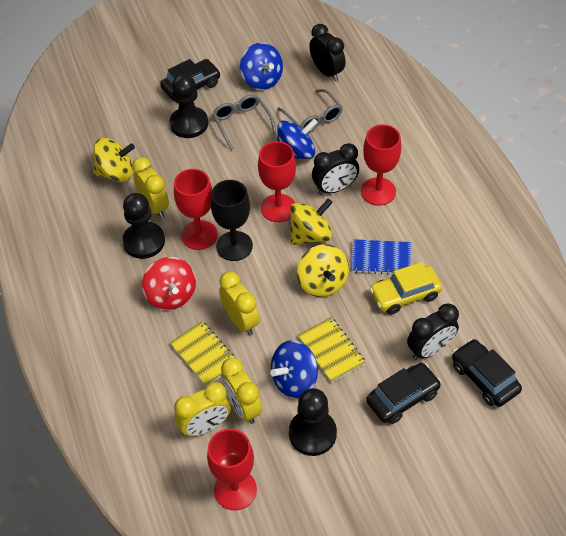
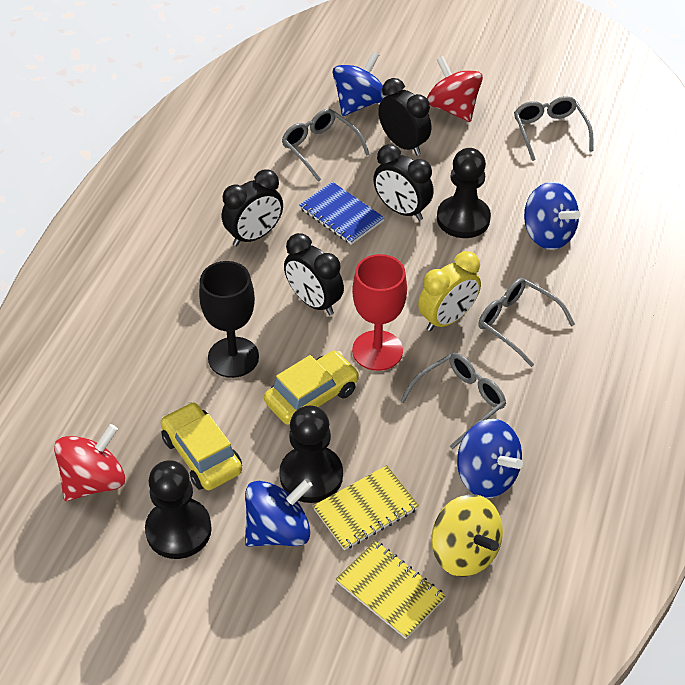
black car: [160,59,221,100] [366,363,441,424] [452,339,522,407] = 3 -> none = 0
black clock: [309,24,346,81] [312,143,359,195] [407,303,459,360] = 3 -> [222,169,283,246] [284,233,344,315] [373,144,434,221] [378,78,431,156] = 4
blue spinning top: [240,43,283,90] [270,340,318,398] [277,119,318,159] = 3 -> [245,478,312,547] [333,52,387,116] [457,419,523,498] [524,182,581,250] = 4
grey glasses: [212,95,276,150] [277,89,343,133] = 2 -> [282,109,369,182] [400,353,506,449] [478,278,575,367] [514,96,593,161] = 4
red goblet: [174,169,218,250] [207,429,257,510] [258,141,296,222] [361,124,401,206] = 4 -> [352,254,407,371] = 1
red spinning top: [142,257,196,310] = 1 -> [54,424,125,501] [427,56,483,122] = 2
yellow car: [370,262,442,315] = 1 -> [161,402,242,490] [264,351,359,425] = 2
yellow clock: [132,157,169,218] [174,382,231,436] [219,271,260,335] [221,358,262,424] = 4 -> [418,251,481,331] = 1
yellow spinning top: [93,138,135,182] [290,199,333,245] [297,244,349,297] = 3 -> [431,494,503,577] = 1

